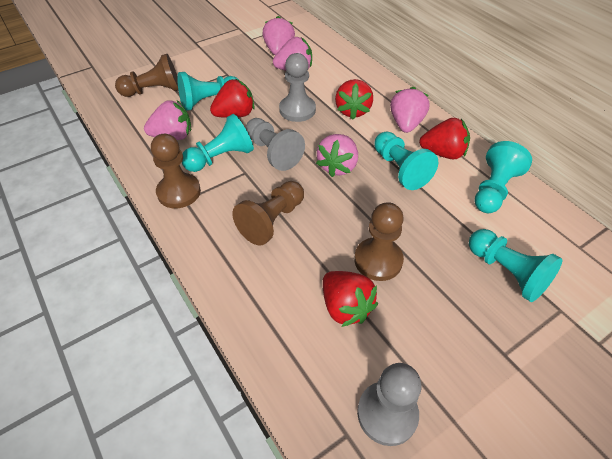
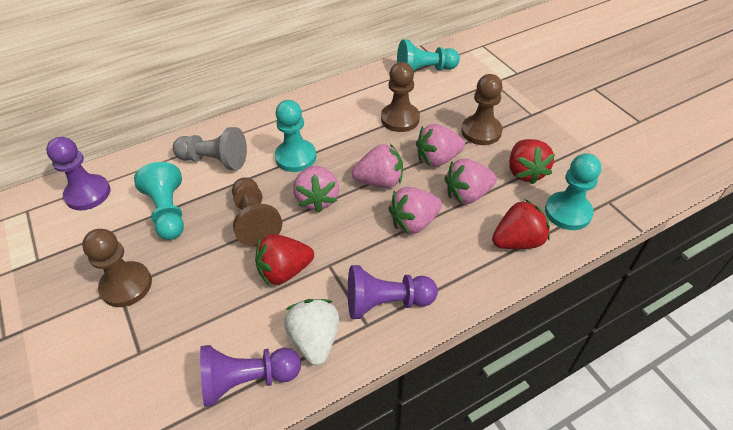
grey pawn: [245,118,305,171] [279,53,316,122] [357,363,422,446] = 3 -> [173,127,247,170] = 1
purple pawn: none = 0 -> [46,137,110,210] [200,345,301,407] [348,265,438,319] = 3
red strawberry: [210,79,254,118] [323,271,378,327] [335,79,373,119] [419,118,470,159] = 4 -> [255,234,314,285] [492,199,550,249] [509,139,555,185] = 3
turquoise pawn: [177,72,239,111] [182,114,254,172] [374,131,438,190] [469,229,562,302] [475,141,532,213] = 5 -> [134,162,184,240] [274,100,316,172] [397,39,460,71] [545,153,601,230] = 4
white strawberry: none = 0 -> [284,299,340,365] = 1

